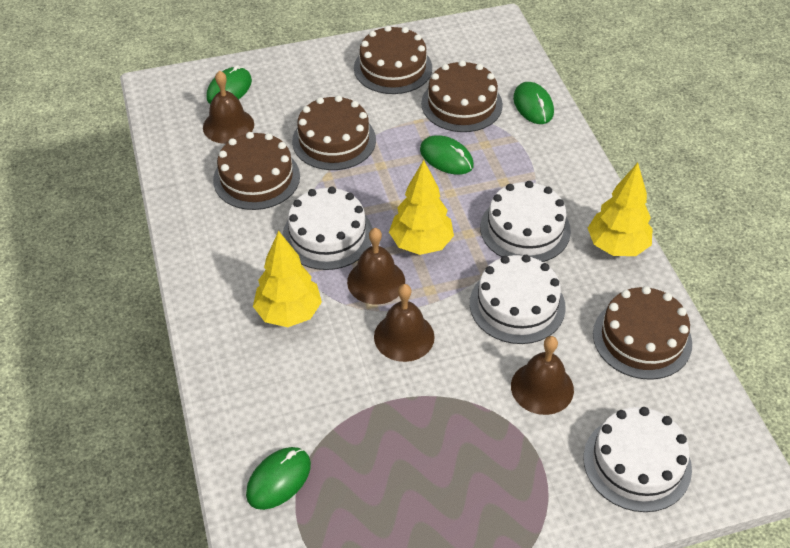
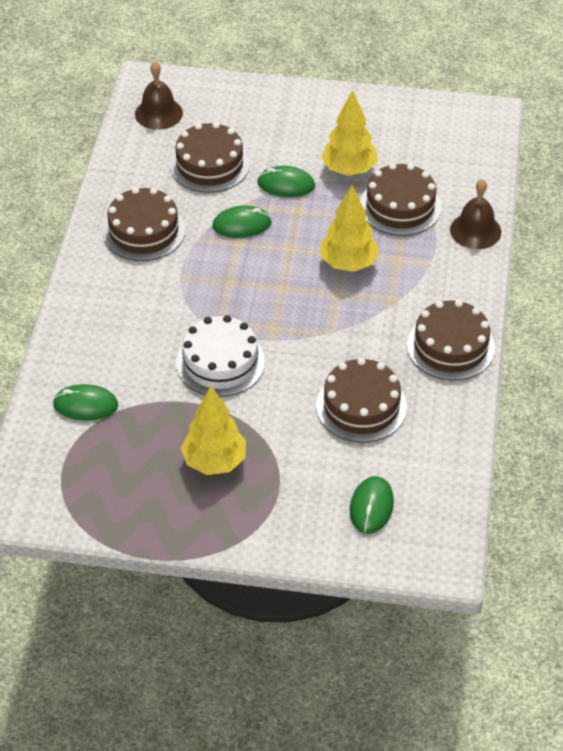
brown bell: [203,71,254,144] [347,228,405,305] [374,284,435,362] [511,336,574,415] = 4 -> [135,62,183,130] [450,179,501,249] = 2
white cake: [282,187,372,270] [470,255,566,344] [480,181,571,262] [584,407,692,512] = 4 -> [176,315,265,397] = 1

